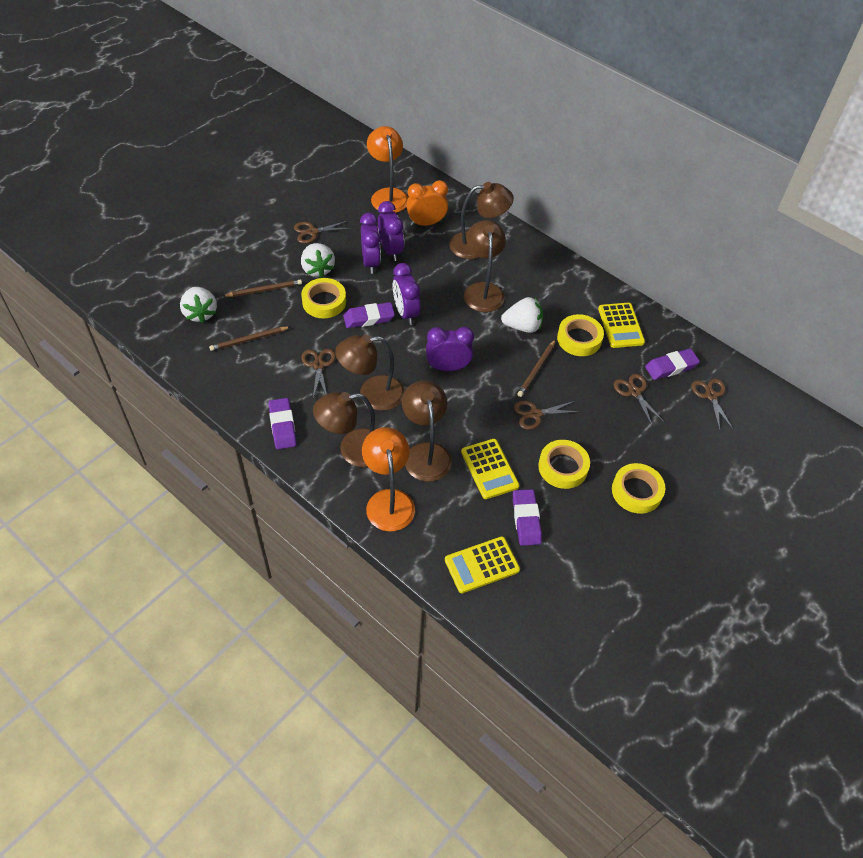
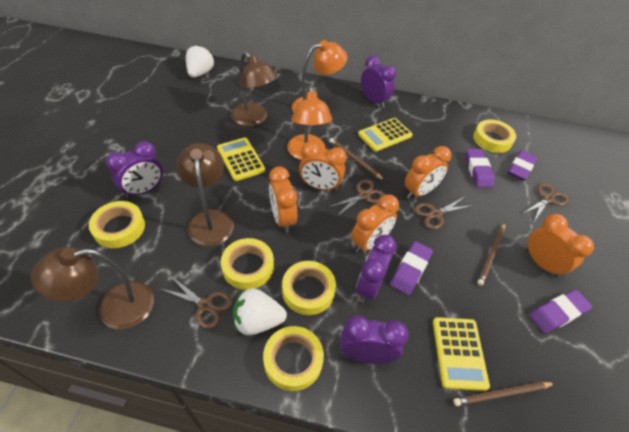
brown lamp: [313,392,375,467] [335,335,405,411] [402,380,452,482] [449,182,514,259] [464,220,506,312] = 5 -> [31,247,154,330] [176,143,234,246] [231,52,277,126] = 3
brown scissors: [294,220,352,244] [301,349,336,398] [514,401,581,430] [614,374,665,425] [692,378,734,430] = 5 -> [161,277,233,329] [327,179,385,217] [414,197,474,230] [522,183,569,221] = 4
orange clock: [406,180,448,226] = 1 -> [269,166,297,233] [299,141,347,191] [351,195,399,253] [405,146,452,199] [526,214,594,278] = 5
white strawberry: [180,287,217,323] [301,243,335,278] [501,297,543,333] = 3 -> [186,45,214,78] [233,288,287,335] = 2
yellow tape: [301,278,346,318] [538,440,590,489] [557,314,604,356] [612,463,665,514] = 4 -> [89,201,145,248] [221,238,274,290] [263,326,324,391] [282,261,336,315] [473,119,516,153] = 5

